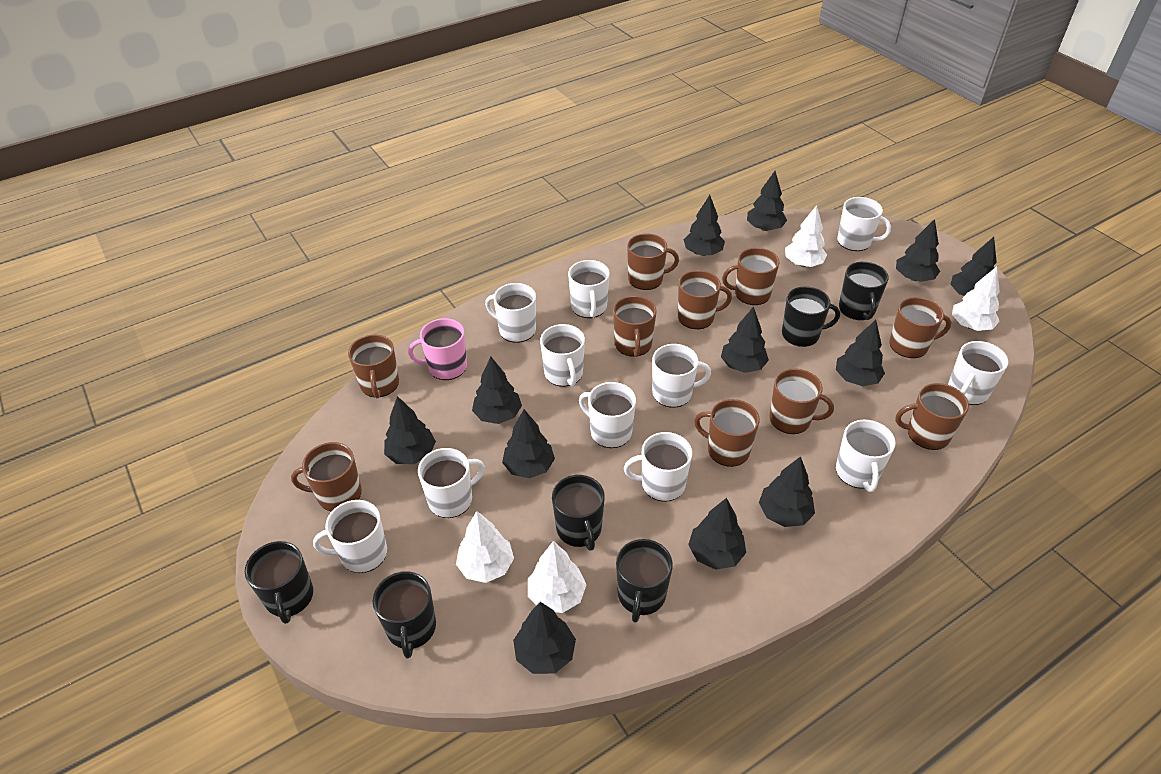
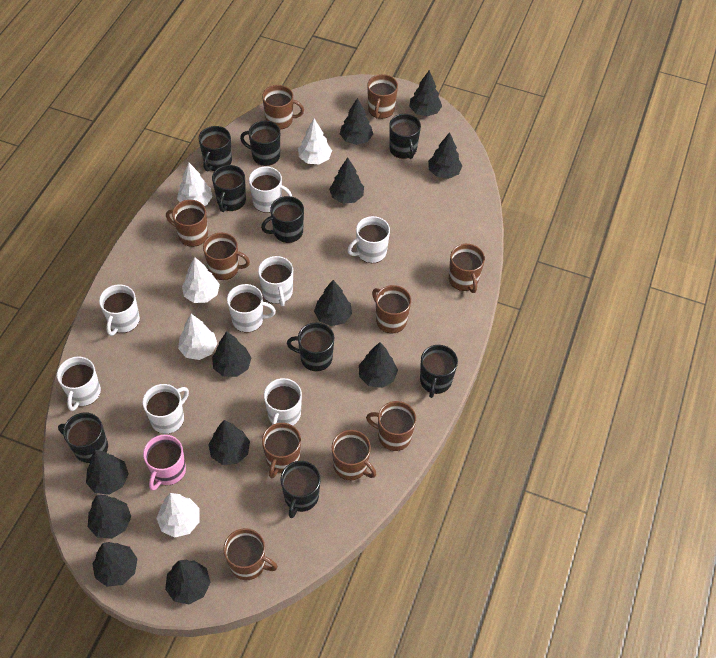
black mug: [245,541,313,624] [373,571,436,659] [552,475,605,550] [616,539,673,623] [782,286,840,347] [839,262,889,320] = 6 -> [58,412,108,463] [199,126,232,171] [212,165,246,212] [240,121,280,166] [261,196,304,243] [281,461,320,518] [287,322,334,371] [389,114,421,159] [420,345,458,398] = 9
white mug: [313,500,387,573] [418,448,485,518] [485,283,536,343] [540,324,585,387] [568,260,610,318] [579,382,636,448] [624,432,692,502] [652,344,711,408] [836,420,896,492] [837,197,891,251] [948,341,1008,405] = 11 -> [57,356,101,411] [99,284,140,336] [142,384,189,434] [227,284,276,333] [249,167,292,213] [258,256,293,306] [264,378,302,425] [347,216,390,263] = 8
white tree: [456,511,514,583] [528,541,586,613] [785,205,827,267] [952,266,1000,331] = 4 -> [156,493,199,538] [177,163,213,206] [178,314,217,360] [182,257,220,303] [298,119,332,164] = 5

